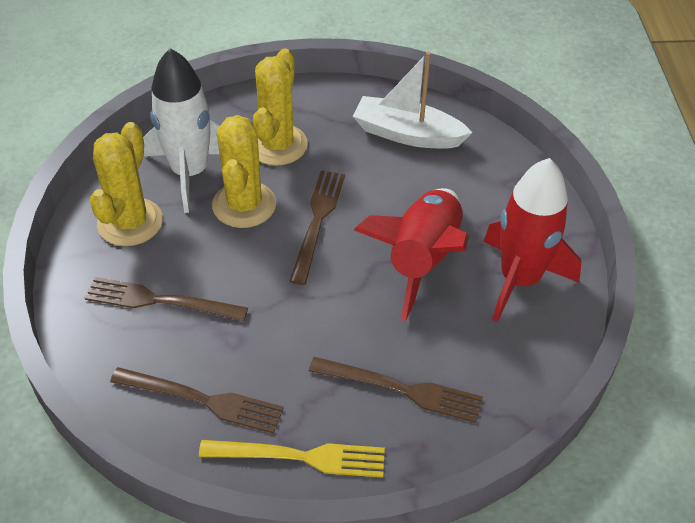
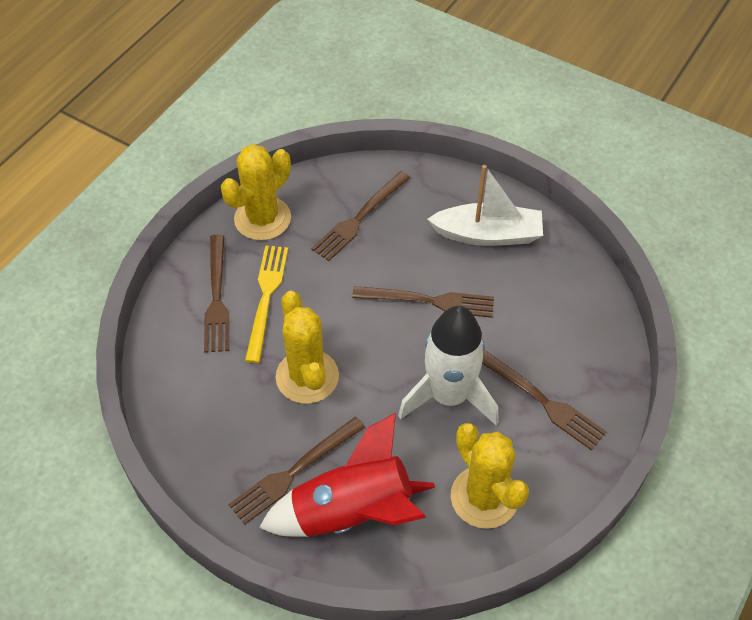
brown fork: [85,277,248,321] [110,367,284,434] [290,171,345,285] [309,357,483,423] = 4 -> [204,234,229,353] [228,417,365,525] [311,171,410,261] [352,286,494,318] [482,350,606,450] = 5
red rocket: [354,188,469,321] [483,158,581,322] = 2 -> [259,413,435,537] = 1

